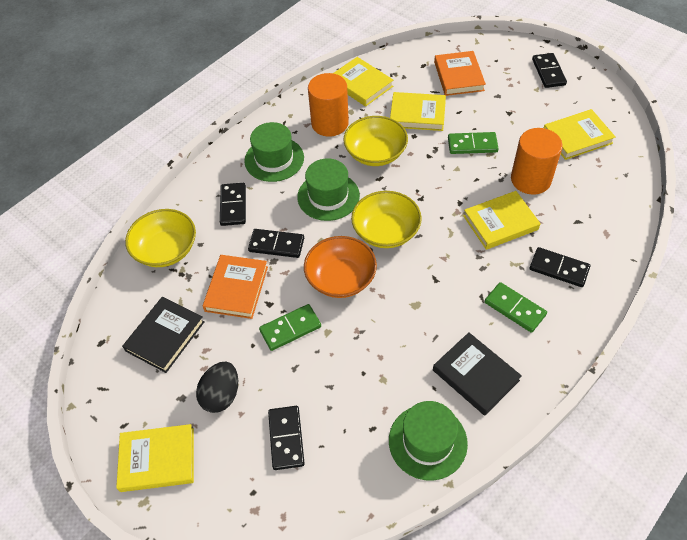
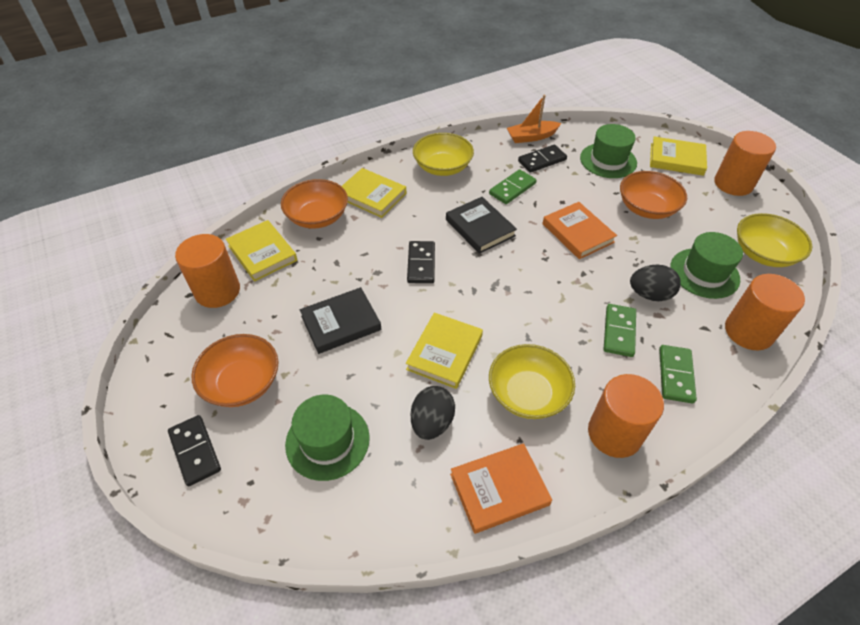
black domino: [220,183,246,226] [248,229,304,258] [268,406,305,470] [530,247,590,287] [532,53,567,88] = 5 -> [168,415,221,486] [407,241,435,283] [518,145,567,173] = 3
black egg: [196,362,238,413] = 1 -> [411,386,455,440] [630,265,681,301] = 2
orange boat: none = 0 -> [507,95,561,143] = 1
orange bowl: [304,236,377,298] = 1 -> [191,334,279,407] [281,179,348,229] [620,171,687,219] = 3
orange cylinder: [308,73,349,137] [511,128,563,195] = 2 -> [175,234,240,308] [588,374,664,458] [714,131,776,196] [725,274,805,350] = 4
yellow book: [116,424,194,492] [333,57,393,107] [390,92,446,131] [463,191,541,250] [544,109,616,160] = 5 -> [226,220,297,282] [342,168,406,218] [406,313,483,389] [650,136,707,176] = 4

